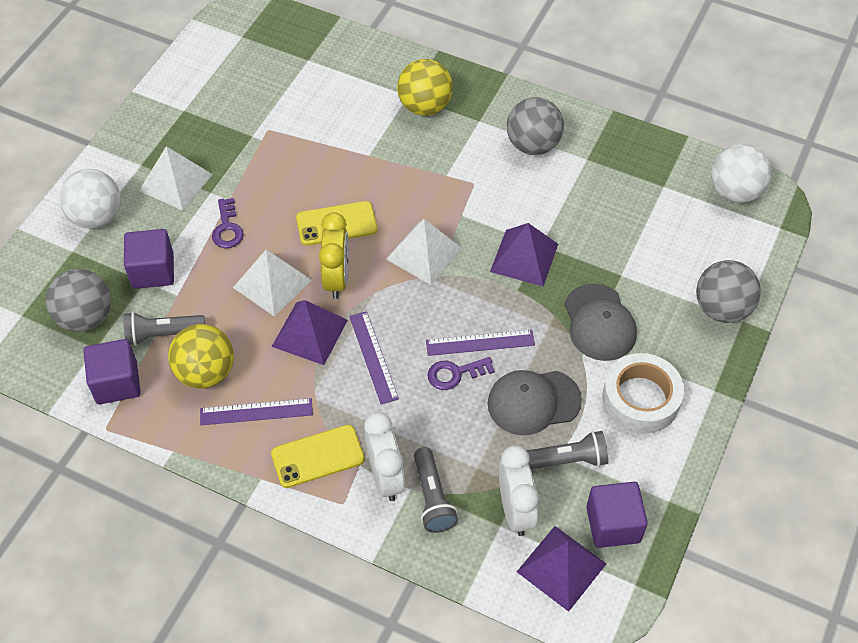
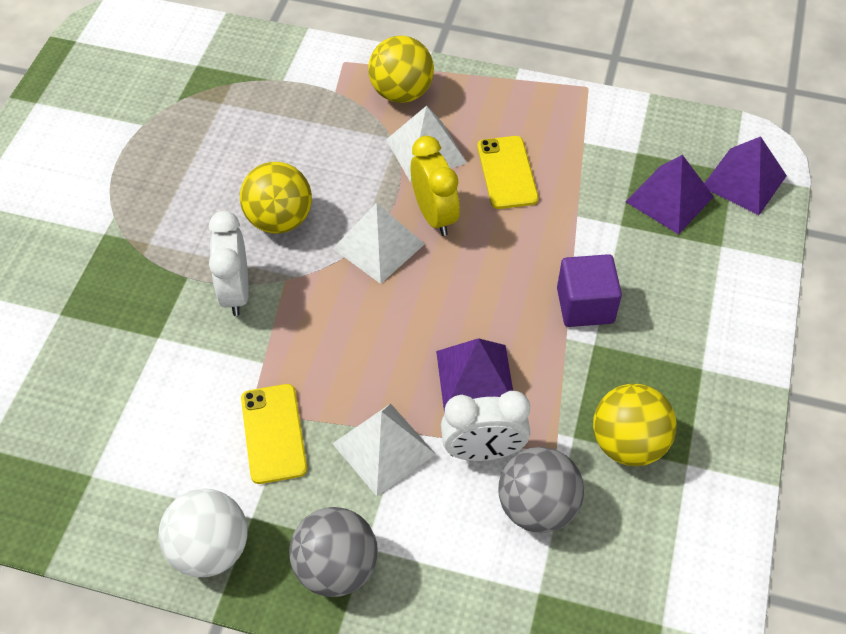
grey ball: [46,269,111,332] [507,97,564,155] [696,260,761,323] = 3 -> [289,507,378,597] [498,447,584,533] = 2
grey cap: [488,370,582,435] [565,283,637,361] = 2 -> none = 0
grey flashlight: [124,312,205,346] [414,447,458,533] [527,431,608,469] = 3 -> none = 0
purple cube: [84,339,141,404] [124,229,174,289] [586,482,648,548] = 3 -> [557,254,622,327] = 1
purple key: [212,198,244,248] [427,357,495,390] = 2 -> none = 0
purple ruler: [200,398,313,425] [349,311,399,404] [426,330,535,356] = 3 -> none = 0
white ball: [59,169,121,229] [711,144,772,203] = 2 -> [159,489,248,577] = 1
white tape: [602,353,684,434] = 1 -> none = 0
yellow ball: [168,324,234,389] [397,59,453,116] = 2 -> [240,162,312,234] [368,36,434,103] [593,384,677,466] = 3

